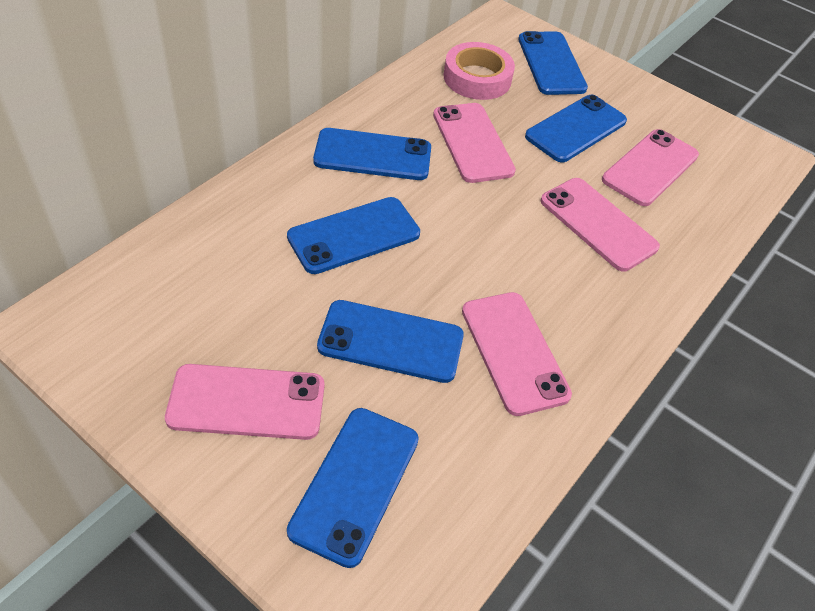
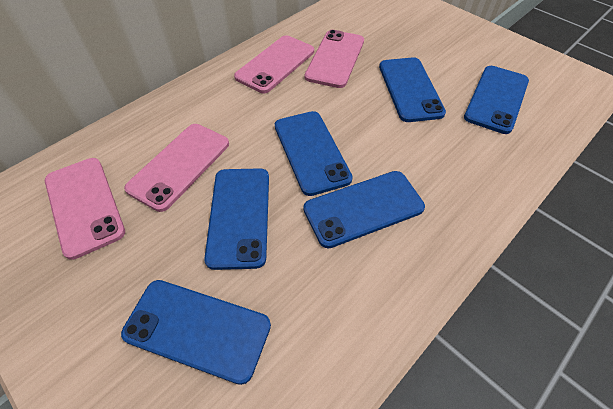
pink phone: [165,364,324,440] [433,103,516,183] [462,292,572,416] [541,178,660,271] [602,129,699,206] = 5 -> [45,158,125,260] [124,124,229,212] [234,35,314,93] [305,30,364,88] = 4
pink tape: [444,42,515,100] = 1 -> none = 0

